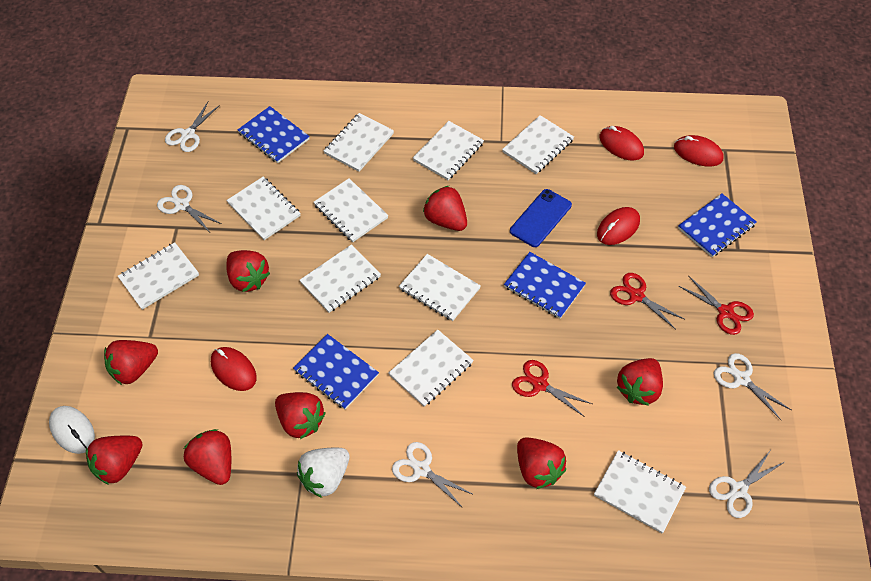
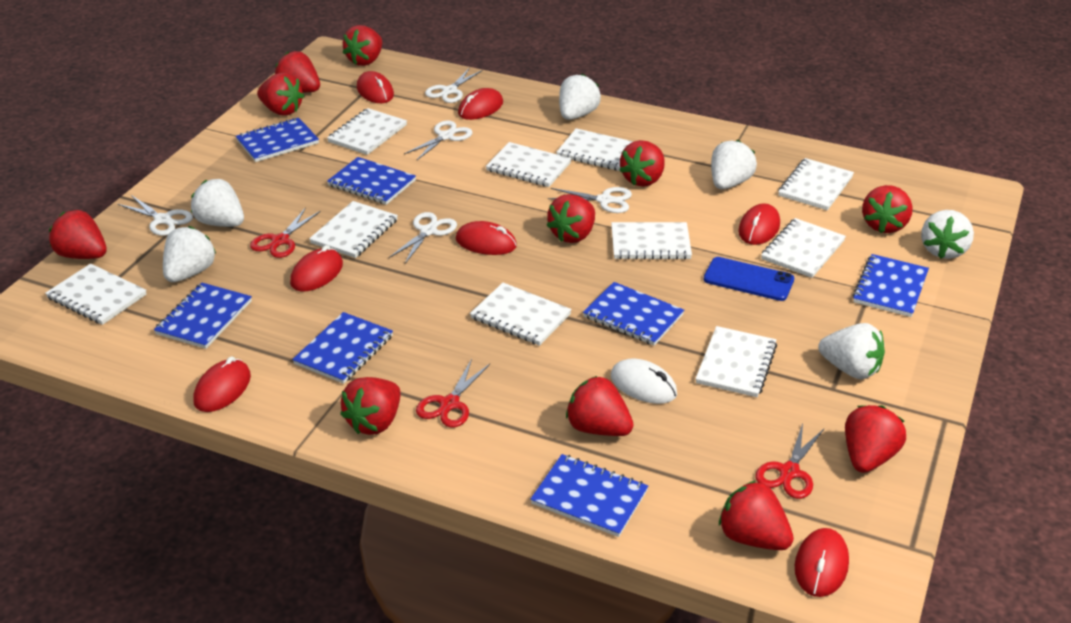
blue notebook: [238,106,310,163] [293,334,379,409] [504,252,586,319] [678,194,757,257] = 4 -> [154,283,252,349] [236,118,319,162] [292,312,393,384] [327,157,416,205] [530,454,648,537] [583,282,684,346] [852,254,929,317] = 7
red mouse: [211,347,257,391] [597,207,640,245] [599,126,644,160] [674,135,724,166] = 4 -> [193,356,251,412] [290,245,343,291] [357,71,394,103] [456,221,517,255] [458,88,503,120] [738,203,780,245] [795,528,849,597] = 7
red strawberry: [86,436,143,485] [104,340,158,385] [184,429,231,485] [226,250,270,292] [275,392,325,439] [423,186,467,231] [517,437,566,489] [616,358,663,406] = 8 -> [49,210,107,259] [257,72,304,116] [275,51,320,92] [340,377,400,435] [343,25,382,66] [547,194,595,243] [566,376,634,436] [619,140,665,187] [719,481,794,550] [845,405,906,473] [862,185,913,233] = 11
white strawberry: [297,448,349,498] = 1 -> [163,226,216,282] [191,179,244,227] [559,74,601,120] [711,140,757,189] [818,323,885,379] [921,210,974,259] = 6

